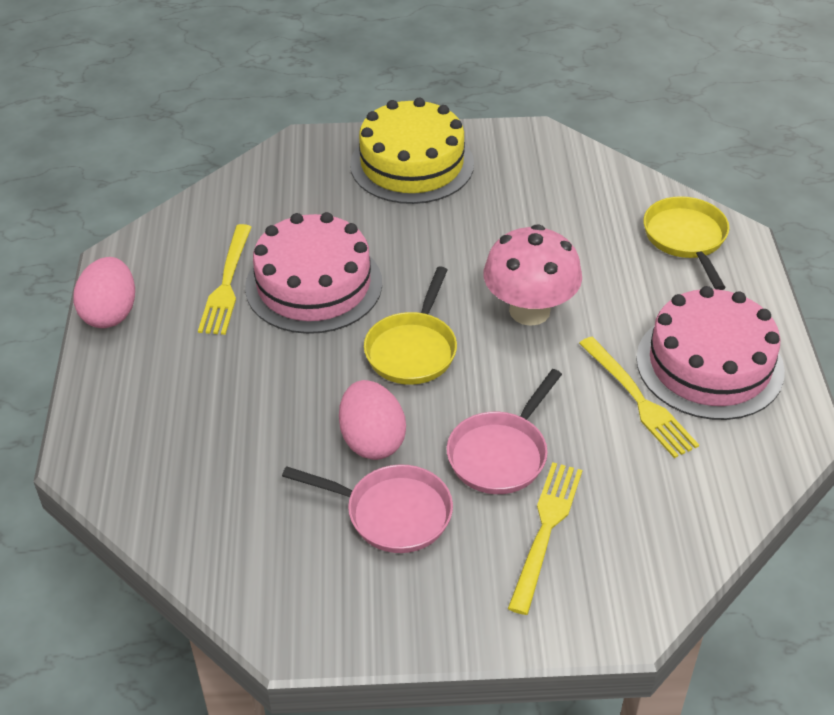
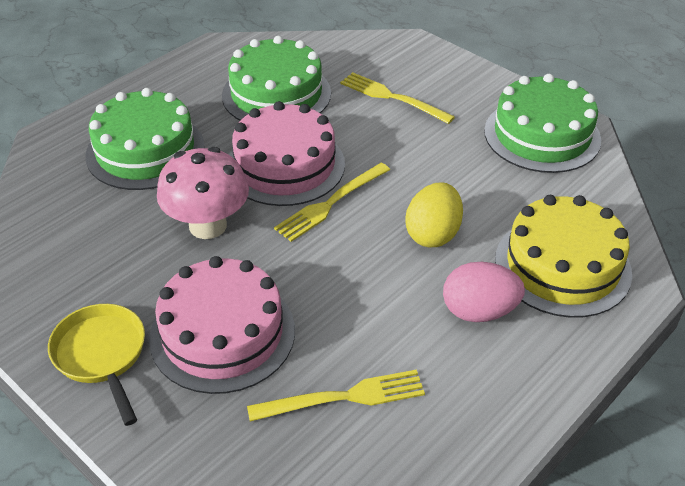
green cake: none = 0 -> [85,88,205,190] [222,36,331,120] [484,74,601,173] = 3
pink egg: [73,257,135,328] [339,380,406,460] = 2 -> [443,262,525,322] = 1
pink pan: [282,464,453,553] [447,369,562,494] = 2 -> none = 0
yellow egg: none = 0 -> [405,182,463,247] = 1
yellow pan: [364,266,457,385] [643,196,729,290] = 2 -> [48,304,145,426] = 1

